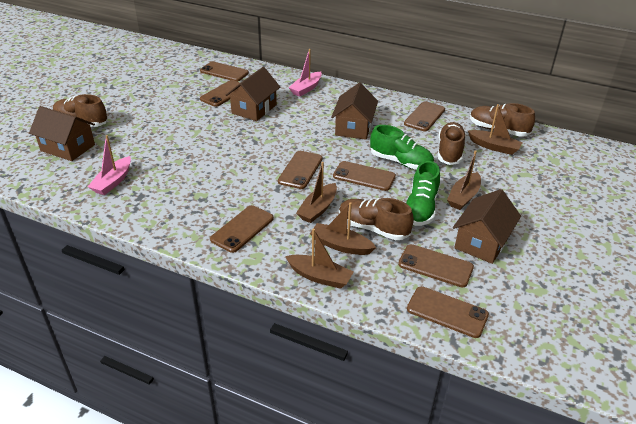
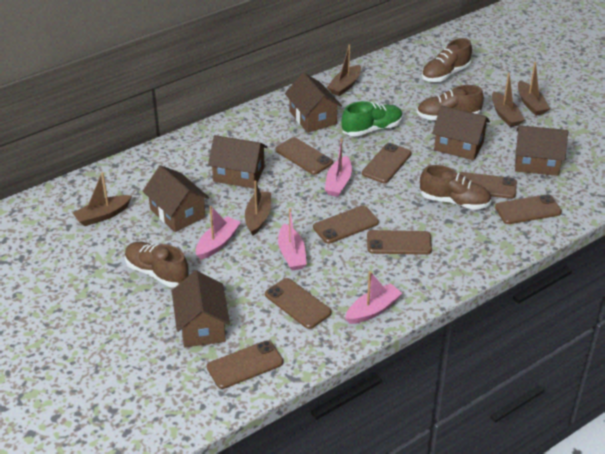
brown house: [29,106,95,161] [226,67,280,121] [331,83,378,140] [453,189,521,264] = 4 -> [143,165,209,232] [172,270,230,347] [208,135,268,189] [285,72,342,133] [432,105,490,160] [515,125,568,176] = 6
green shoe: [370,125,434,170] [406,161,440,226] = 2 -> [342,101,403,137] = 1
pink boat: [88,135,131,195] [289,49,322,97] = 2 -> [196,206,241,260] [278,208,307,270] [325,138,352,197] [345,271,402,324] = 4

